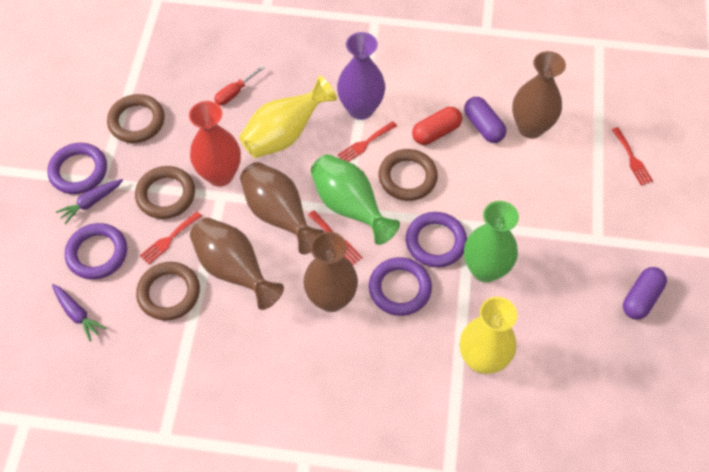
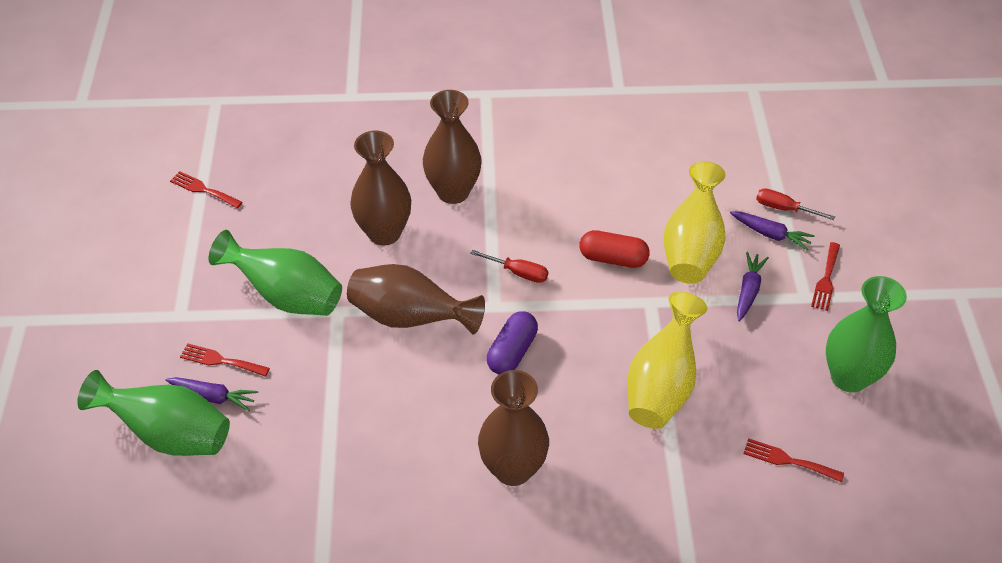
brown ring: [107,94,164,143] [135,166,195,219] [136,262,200,320] [378,149,438,201] = 4 -> none = 0
green vase: [311,154,400,245] [464,201,519,283] = 2 -> [77,370,230,456] [208,230,342,316] [826,276,907,392] = 3
purple capsule: [464,97,506,143] [623,267,667,320] = 2 -> [487,311,538,374] = 1
purple carrot: [52,284,106,341] [56,179,123,224] = 2 -> [166,377,258,411] [730,211,815,251] [737,252,769,321] = 3
purple ring: [47,143,107,194] [65,223,127,279] [369,257,432,316] [406,212,467,267] = 4 -> none = 0
purple vase: [337,32,385,120] = 1 -> none = 0
red screwdriver: [214,66,265,105] = 1 -> [470,250,548,283] [756,188,835,220] = 2
red vase: [189,101,241,187] = 1 -> none = 0

